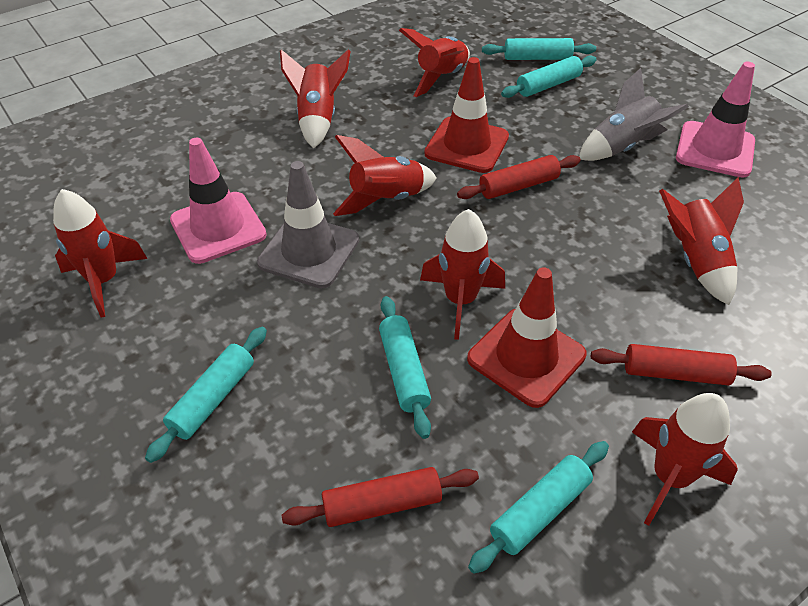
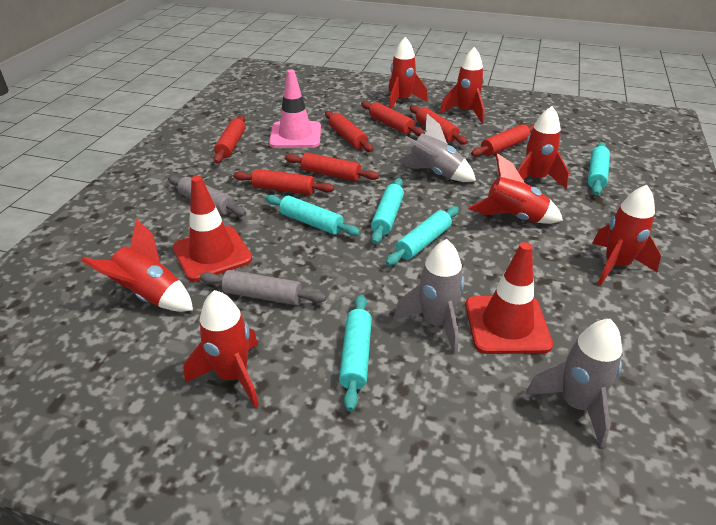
grey rocket: [579,68,689,161] = 1 -> [393,239,464,355] [397,114,476,182] [526,319,622,448] = 3
grey rolling pin: none = 0 -> [168,175,246,217] [200,270,326,305] = 2
grey traffic cone: [257,161,359,288] = 1 -> none = 0
pink traffic cone: [170,138,267,264] [676,62,755,178] = 2 -> [269,70,321,148] = 1
red rolling pin: [282,467,479,527] [457,155,581,199] [591,344,772,386] = 3 -> [213,115,246,163] [233,169,334,195] [285,152,379,181] [325,111,373,152] [361,101,424,136] [410,105,468,145] [471,124,534,157] = 7

